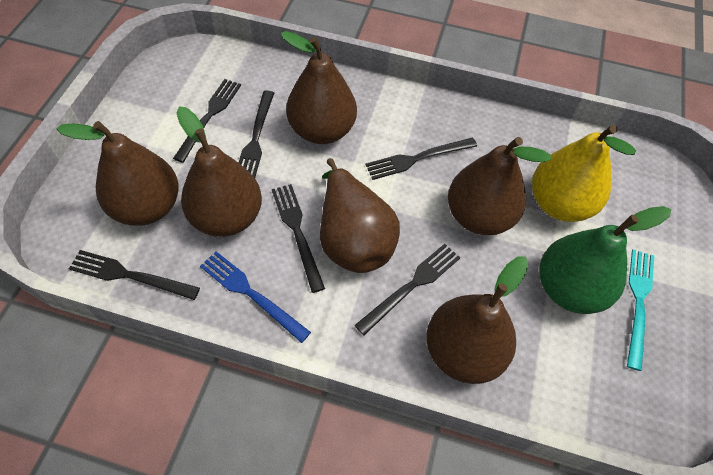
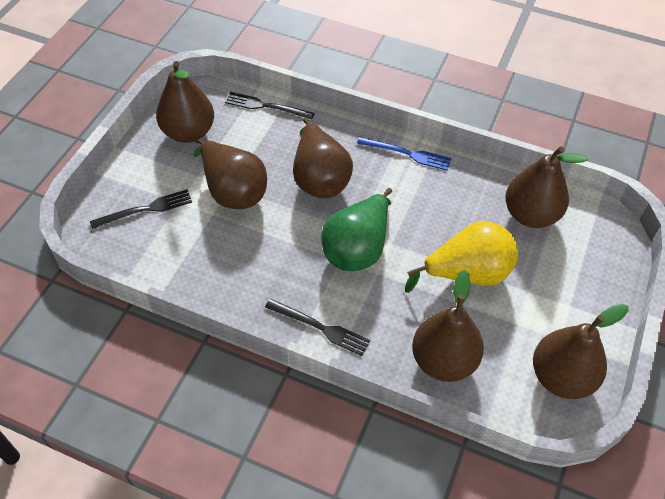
black fork: [69,250,200,300] [173,79,241,163] [238,90,274,178] [272,184,325,293] [354,244,460,335] [365,138,477,180] = 6 -> [90,189,192,229] [225,92,315,119] [265,299,370,356] = 3
turquoise fork: [627,249,654,371] = 1 -> none = 0

